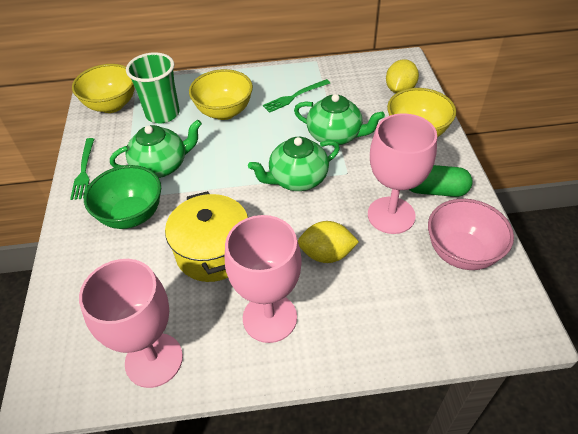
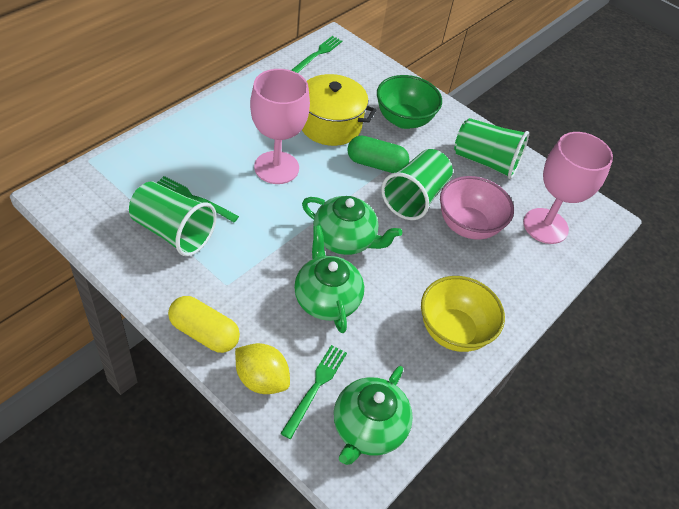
green cup: [126,52,180,123] = 1 -> [129,181,217,256] [381,149,453,220] [454,118,529,179] = 3
green fork: [70,138,94,200] [263,79,330,113] = 2 -> [157,176,239,222] [280,345,347,439] [291,36,342,73] = 3
pink goblet: [79,259,183,388] [225,215,302,343] [368,113,437,234] = 3 -> [250,69,310,184] [523,132,613,244] = 2
yellow bowl: [72,64,135,113] [189,69,253,120] [387,88,456,137] = 3 -> [421,276,505,352] = 1
yellow capsule: none = 0 -> [168,296,240,353] = 1
yellow lemon: [298,221,359,263] [386,59,419,93] = 2 -> [235,343,290,394] = 1

